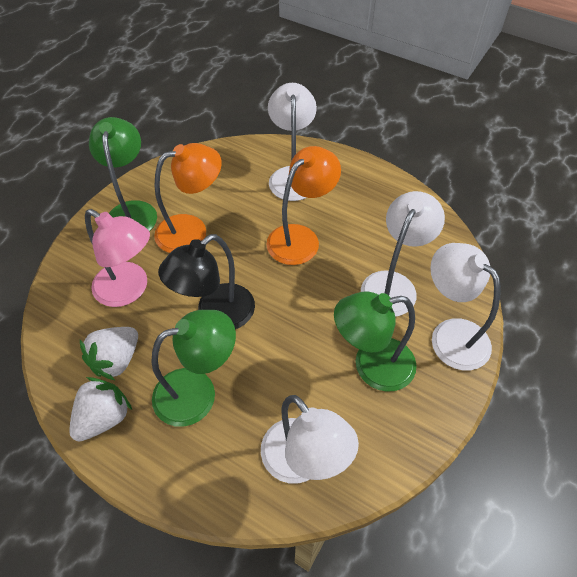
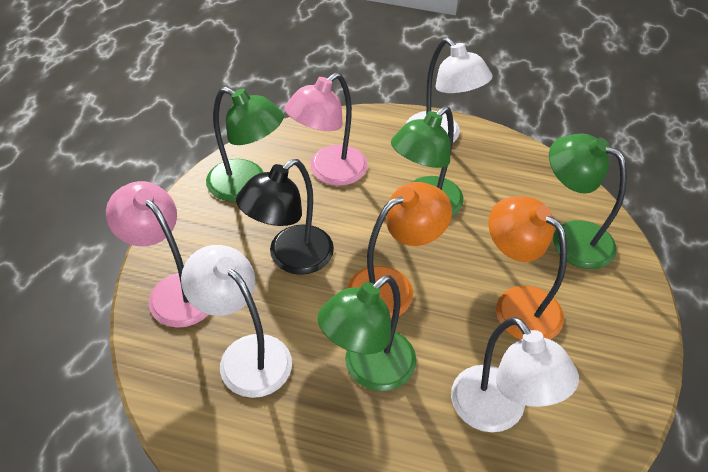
green lamp: [89,117,157,231] [151,310,236,427] [334,292,417,392] = 3 -> [206,87,284,202] [318,275,417,391] [391,106,464,216] [549,134,627,269] = 4
pink lamp: [85,209,150,307] = 1 -> [106,181,208,328] [285,73,368,186] = 2
white lamp: [261,395,359,484] [268,83,317,201] [361,191,445,317] [430,243,501,370] = 4 -> [181,245,292,398] [406,38,492,142] [451,317,579,432] = 3
white strawberry: [69,377,132,442] [80,327,138,381] = 2 -> none = 0

